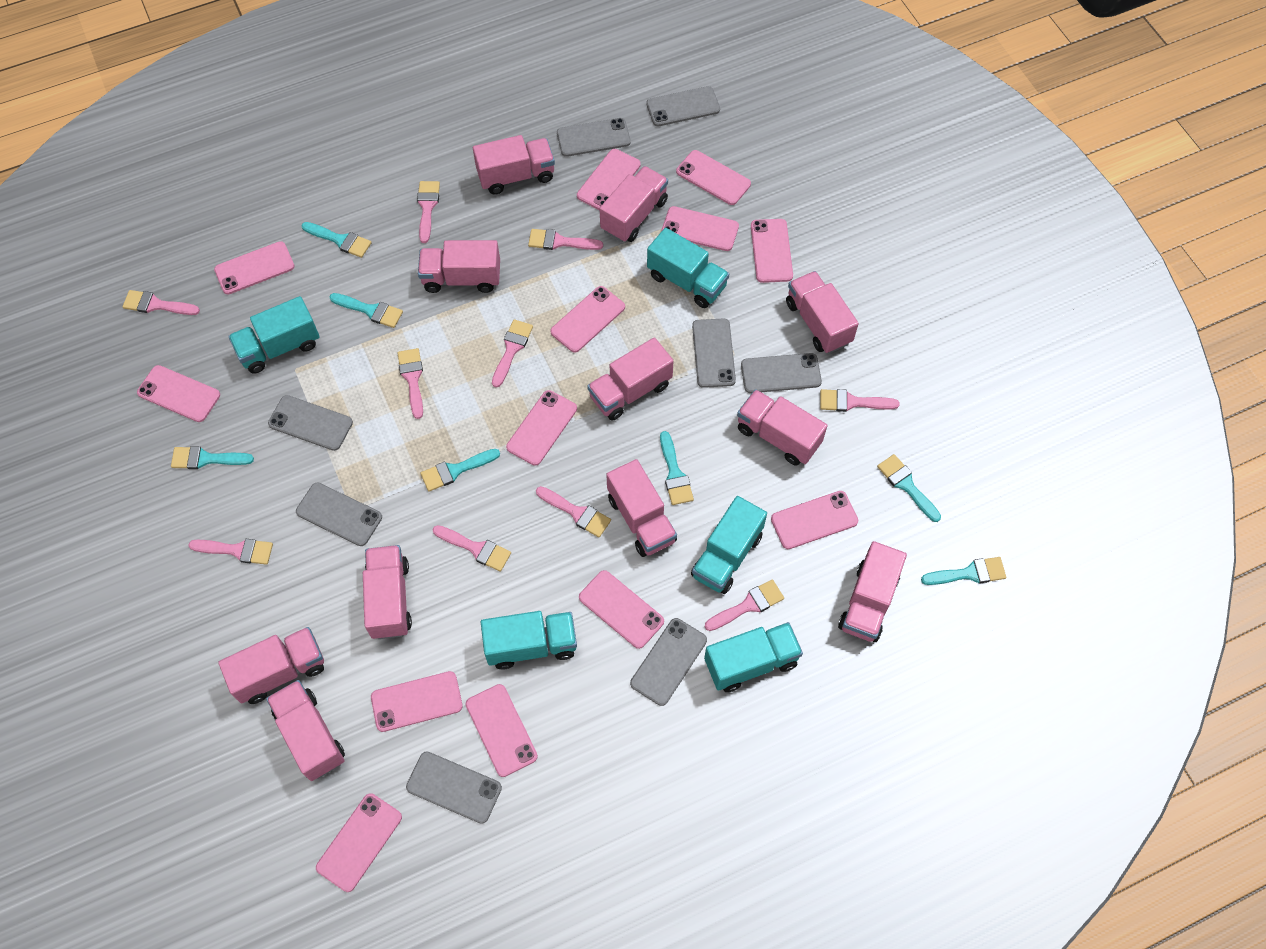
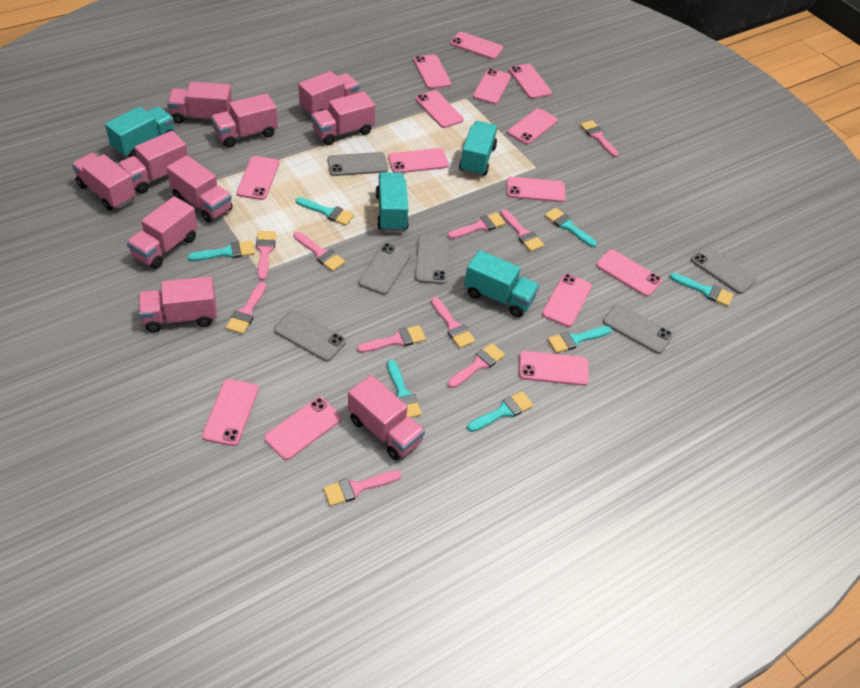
grey phone: [268,395,353,451] [296,483,382,546] [406,751,502,824] [557,118,631,157] [630,618,707,706] [646,86,720,126] [692,318,736,388] [741,353,822,393] = 8 -> [274,310,346,361] [327,152,388,176] [358,243,411,295] [415,235,449,284] [603,304,673,354] [691,246,756,294] = 6
pink phone: [137,365,220,422] [214,241,295,294] [316,793,402,892] [371,671,463,732] [466,684,538,777] [506,390,577,466] [550,286,625,353] [577,149,641,210] [579,570,664,649] [662,206,739,251] [676,150,751,205] [751,219,793,283] [771,491,858,549] = 13 -> [202,379,259,446] [236,156,279,200] [264,397,342,460] [388,148,449,173] [413,55,451,89] [415,90,464,128] [450,32,503,59] [473,68,511,104] [507,108,558,144] [507,177,566,202] [509,64,552,99] [519,351,589,386] [542,274,592,327] [596,249,662,297] = 14
pink truck: [218,627,324,704] [266,680,345,781] [363,545,412,639] [418,240,500,293] [473,135,555,195] [587,337,674,421] [600,166,668,242] [606,459,677,557] [737,389,828,466] [786,271,859,354] [838,541,907,642] = 11 -> [72,153,136,211] [118,131,188,194] [126,196,198,269] [138,276,217,332] [167,82,232,124] [167,155,233,223] [211,93,278,148] [298,71,360,117] [311,92,375,145] [348,375,425,461] = 10
turquoise truck: [228,296,320,374] [481,611,577,669] [647,228,729,308] [691,496,767,594] [704,622,803,692] = 5 -> [105,107,174,158] [376,172,409,231] [459,121,497,176] [464,250,539,317] = 4

